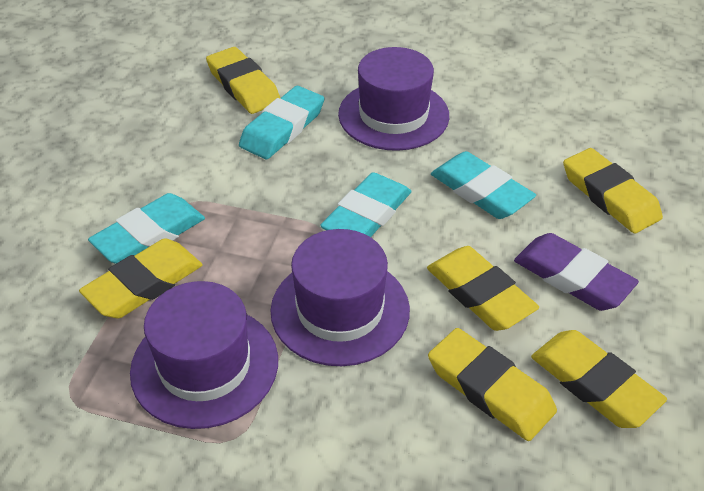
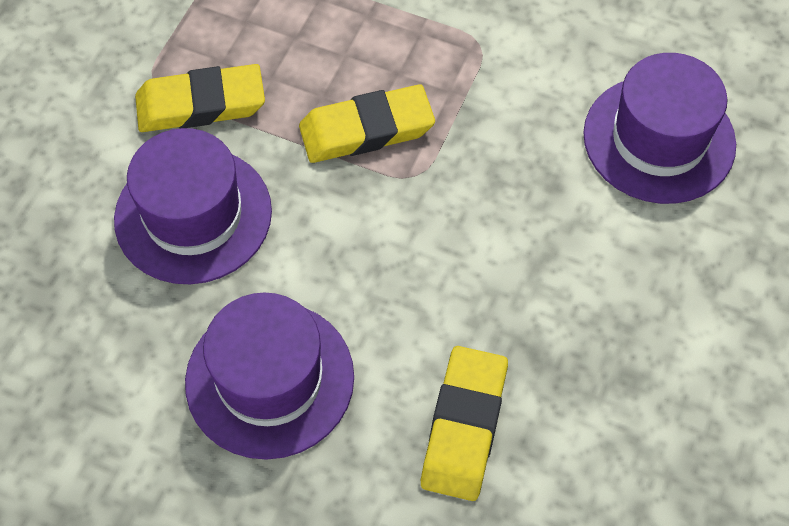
purple eraser: [514,233,639,311] = 1 -> none = 0
turquoise eraser: [88,193,205,264] [239,86,324,159] [320,172,411,237] [431,151,536,219] = 4 -> none = 0
yellow eraser: [79,238,203,318] [206,47,280,114] [427,246,539,331] [428,328,557,441] [531,330,667,428] [563,148,663,233] = 6 -> [135,64,265,132] [299,84,435,163] [421,346,508,501] = 3

